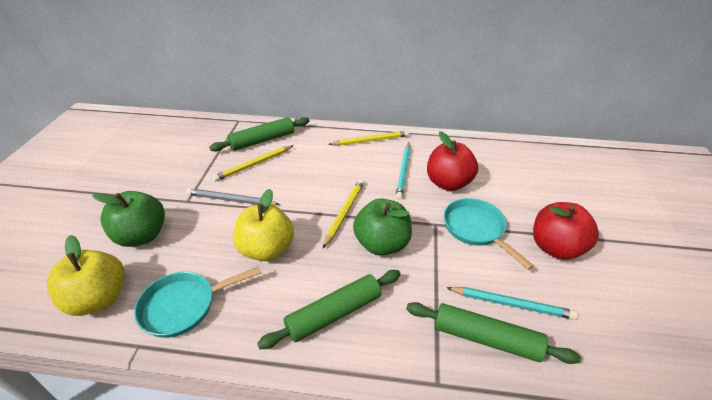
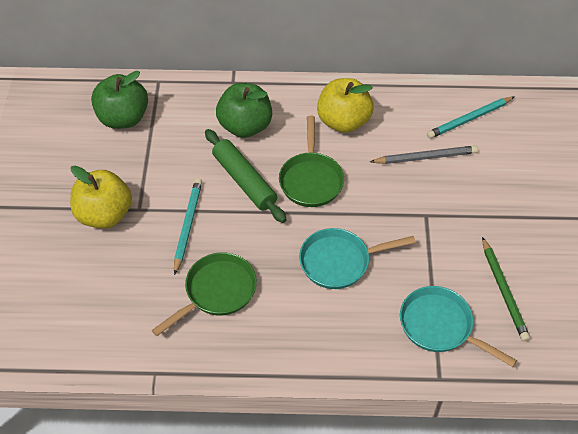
green pan: none = 0 -> [152,252,257,336] [279,116,344,207] = 2
green pencil: none = 0 -> [482,237,530,341] = 1
green rolling pin: [209,117,309,151] [257,270,401,349] [406,302,581,364] = 3 -> [205,129,287,223] = 1
red apple: [427,131,478,191] [533,202,599,260] = 2 -> none = 0
yellow pencil: [213,145,294,182] [323,179,364,248] [328,131,409,146] = 3 -> none = 0

